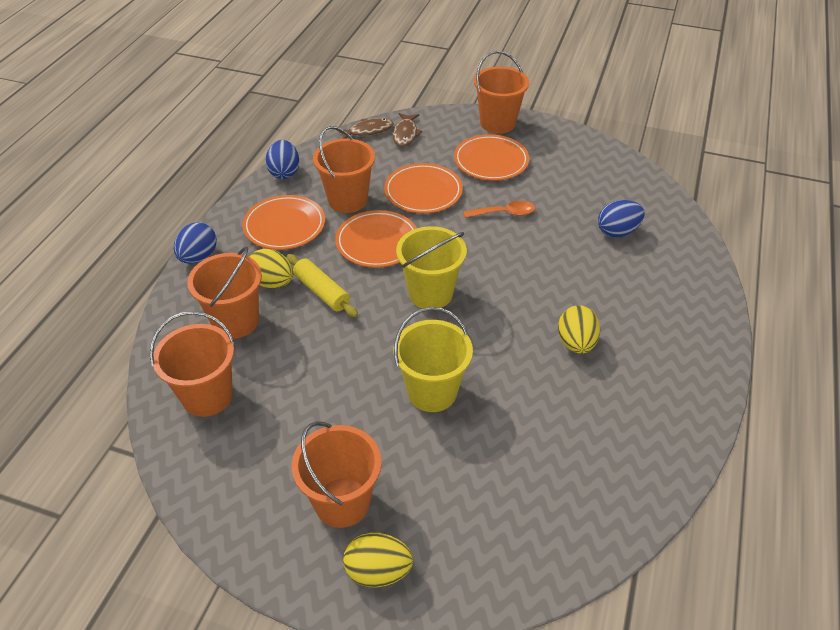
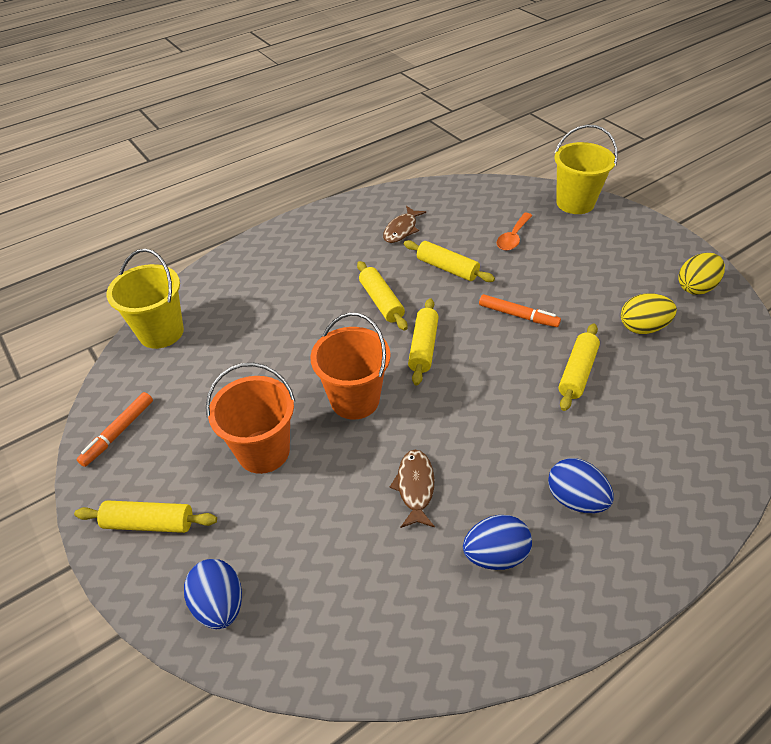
orange bucket: [150,311,235,417] [187,247,262,339] [291,421,382,528] [313,126,375,213] [474,51,529,134] = 5 -> [206,363,295,474] [310,313,390,420] = 2
orange marker: none = 0 -> [77,392,153,467] [479,294,561,327] = 2
orange plate: [242,195,325,250] [335,210,417,268] [384,163,463,213] [454,134,529,181] = 4 -> none = 0
yellow egg: [249,249,293,288] [343,533,413,587] [558,305,600,354] = 3 -> [621,294,677,334] [678,253,725,295] = 2
yellow rolling pin: [287,254,358,317] = 1 -> [74,500,217,533] [357,261,408,331] [404,240,495,282] [408,298,439,386] [559,324,600,411] = 5

